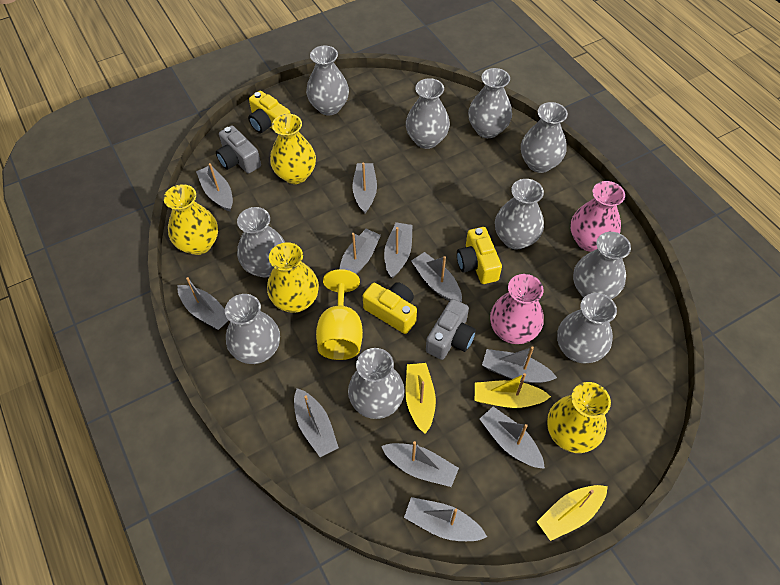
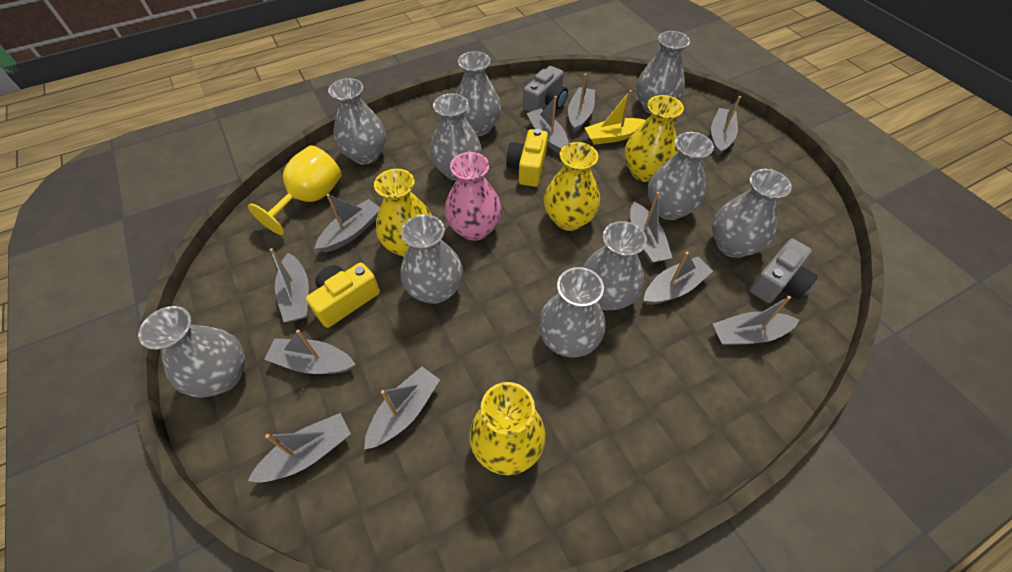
pink vase: [490,274,544,344] [571,181,625,252] = 2 -> [445,152,502,241] = 1
yellow boat: [405,363,436,434] [475,373,551,408] [537,485,608,541] = 3 -> [585,90,646,145] = 1
yellow camera: [248,91,291,133] [363,282,417,334] [457,227,502,284] = 3 -> [306,262,380,328] [506,129,548,187] = 2

